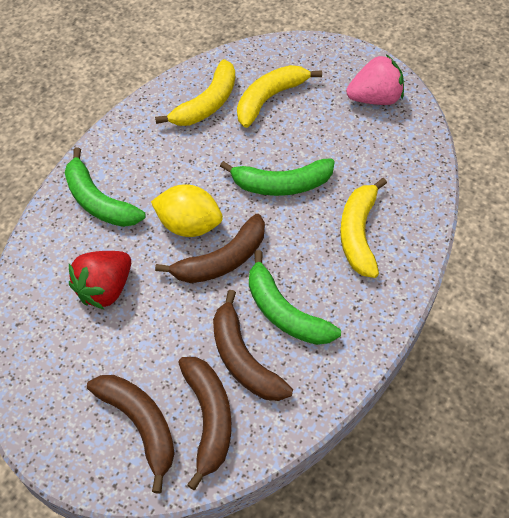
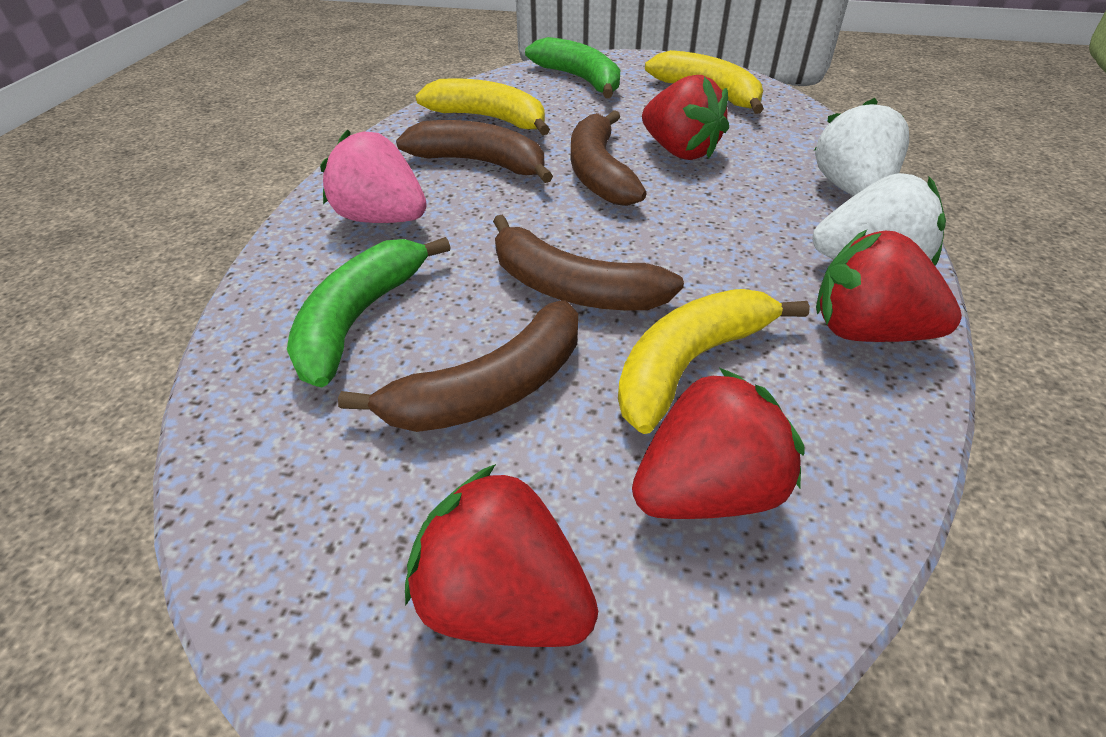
green banana: [65,147,145,227] [220,159,335,196] [249,250,341,345] = 3 -> [287,237,451,387] [525,37,620,98] = 2
red strawberry: [69,251,131,309] = 1 -> [405,464,598,647] [632,368,805,519] [642,75,729,160] [816,230,962,342] = 4
white strawberry: none = 0 -> [813,173,946,266] [814,98,909,196] = 2
yellow lemon: [151,184,223,237] = 1 -> none = 0

